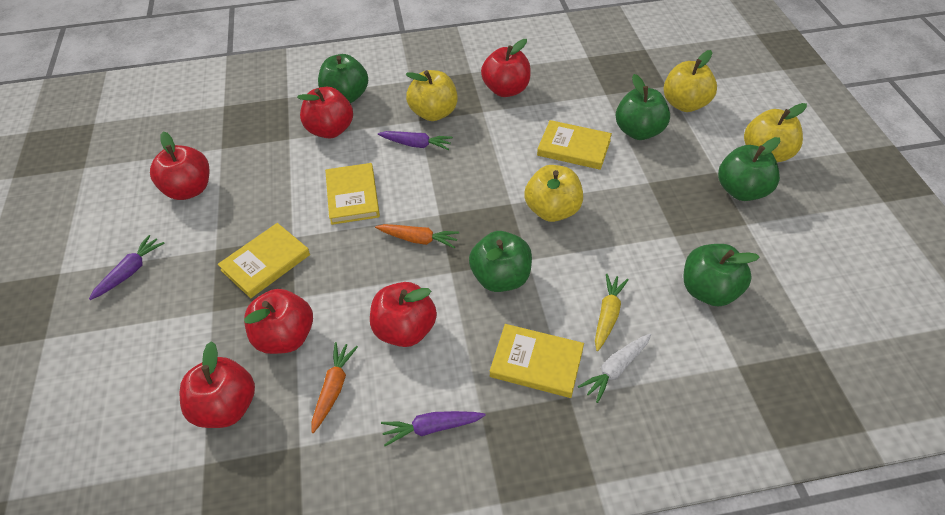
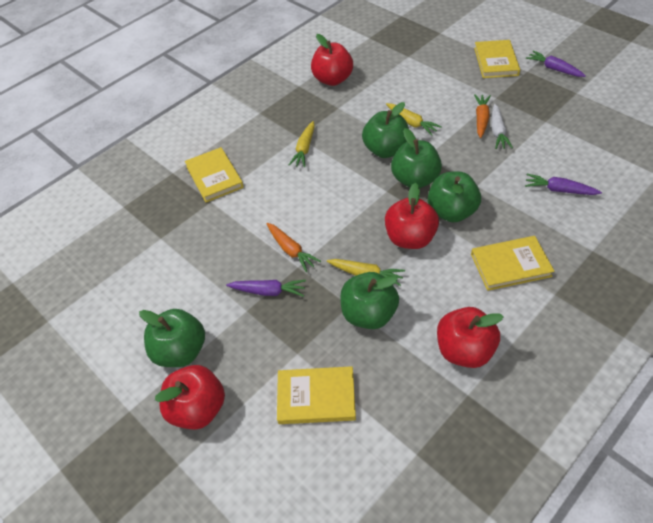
red apple: [150,132,210,200] [180,341,255,428] [244,289,313,354] [297,87,353,139] [370,282,437,347] [481,39,531,97] = 6 -> [155,365,225,430] [311,34,353,86] [385,183,439,249] [437,307,504,368] = 4
yellow apple: [405,70,458,121] [524,165,583,222] [664,50,717,112] [744,103,807,162] = 4 -> none = 0
yellow carrot: [595,274,629,351] = 1 -> [289,121,315,167] [327,259,405,286] [386,103,442,136] = 3

